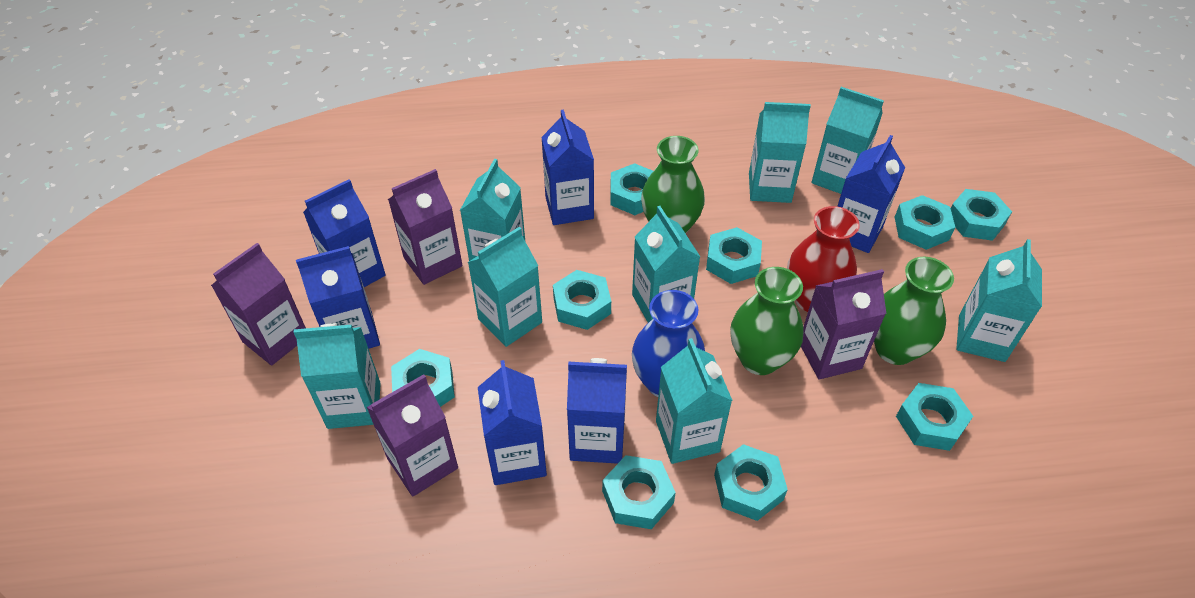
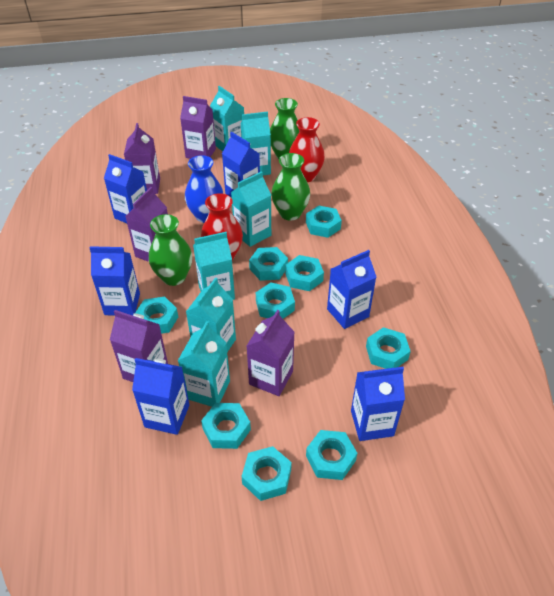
purple carton: [211,243,306,366] [367,374,458,496] [388,169,462,285] [801,269,886,379] = 4 -> [110,310,168,382] [124,123,160,194] [125,187,168,262] [180,96,216,159] [247,310,295,396] = 5
red vase: [787,206,860,312] = 1 -> [201,193,243,260] [289,117,325,182] = 2
turquoise carton: [294,323,381,429] [460,159,525,261] [468,227,542,347] [632,206,700,323] [656,338,733,464] [749,102,811,203] [811,87,884,194] [956,239,1042,362] = 8 -> [178,321,230,407] [186,277,236,352] [193,232,235,300] [210,86,244,151] [231,171,271,247] [241,111,271,175] = 6

